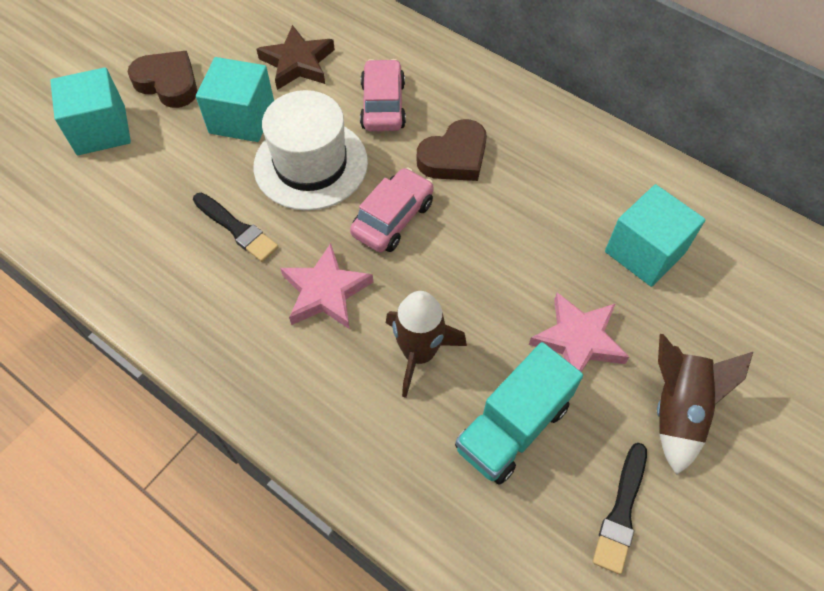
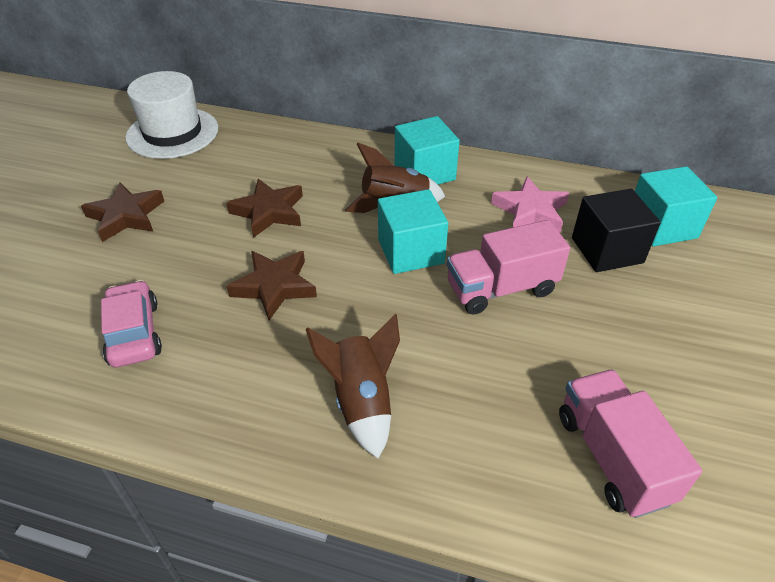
black brush: [193,193,278,262] [593,443,647,574] = 2 -> none = 0
black cube: none = 0 -> [572,189,661,272] = 1
brown heart: [128,51,197,108] [417,119,487,181] = 2 -> none = 0
brown star: [256,25,335,90] = 1 -> [81,182,164,242] [226,179,303,238] [227,251,317,320] = 3
pink car: [350,167,434,252] [360,59,406,131] = 2 -> [101,280,162,367] = 1
pink star: [280,243,373,329] [529,292,629,372] = 2 -> [491,177,569,232] = 1
pink truck: none = 0 -> [447,220,570,315] [559,369,702,518] = 2
turquoise truck: [455,342,583,485] = 1 -> none = 0

